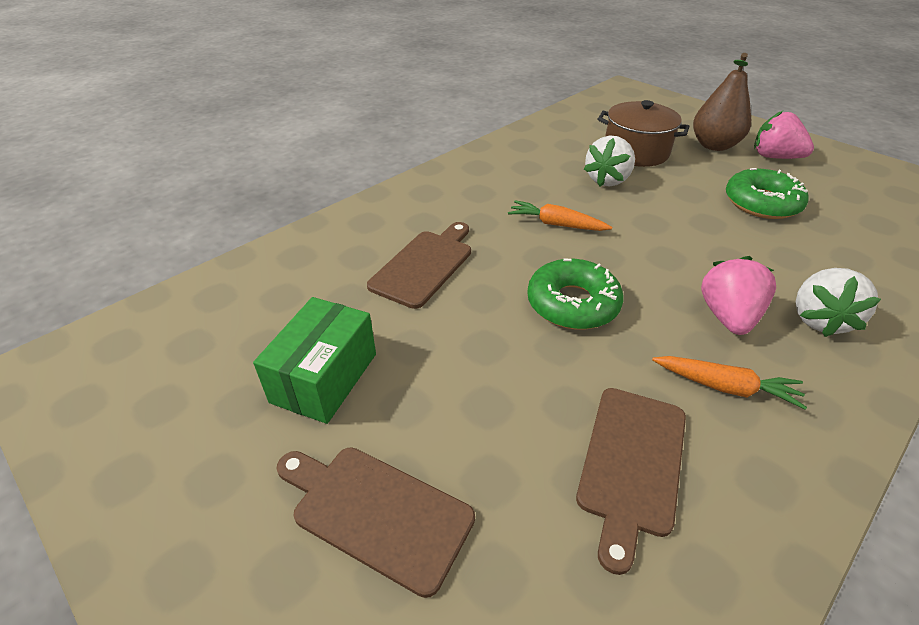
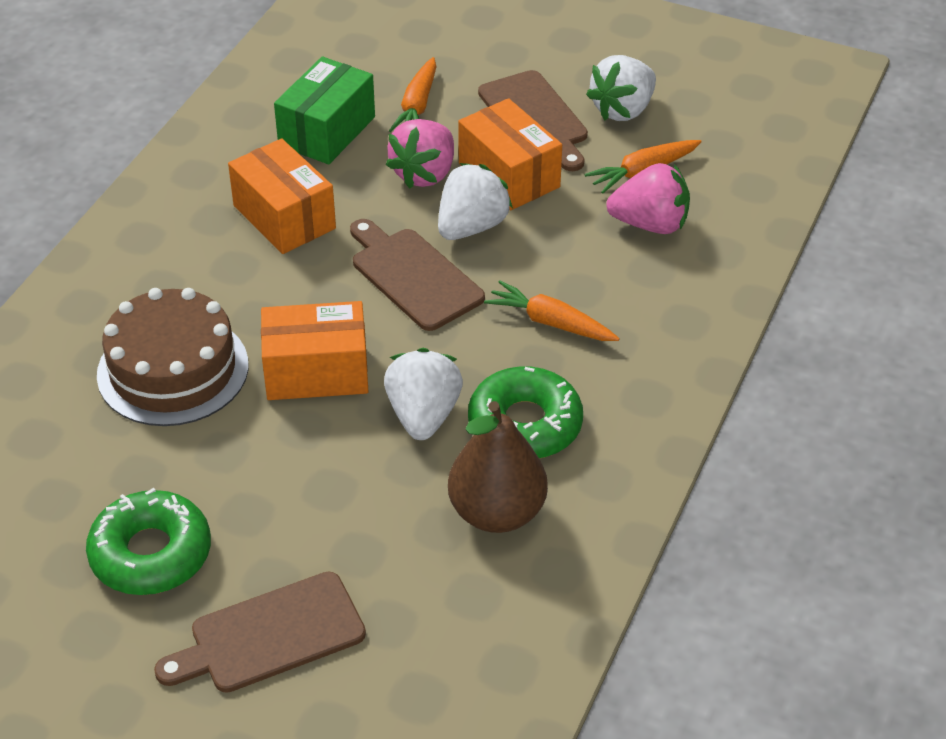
brown cake: none = 0 -> [97,288,249,426] = 1
brown pot: [598,100,689,167] = 1 -> none = 0
orange box: none = 0 -> [228,138,336,254] [261,301,369,400] [458,98,562,210] = 3
orange carrot: [508,200,612,231] [652,356,807,410] = 2 -> [389,57,436,132] [484,281,620,341] [584,140,701,194] = 3
white strawberry: [584,135,635,187] [795,268,881,337] = 2 -> [384,348,463,440] [438,163,513,240] [586,55,656,121] = 3

